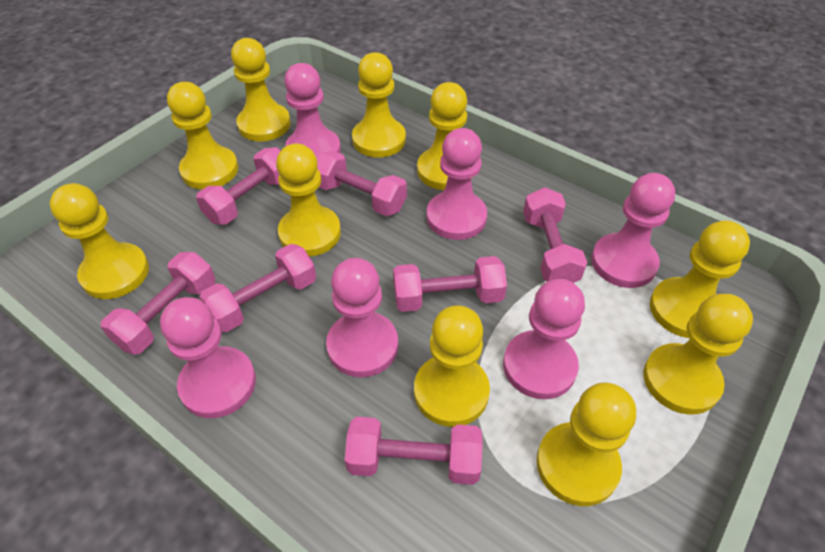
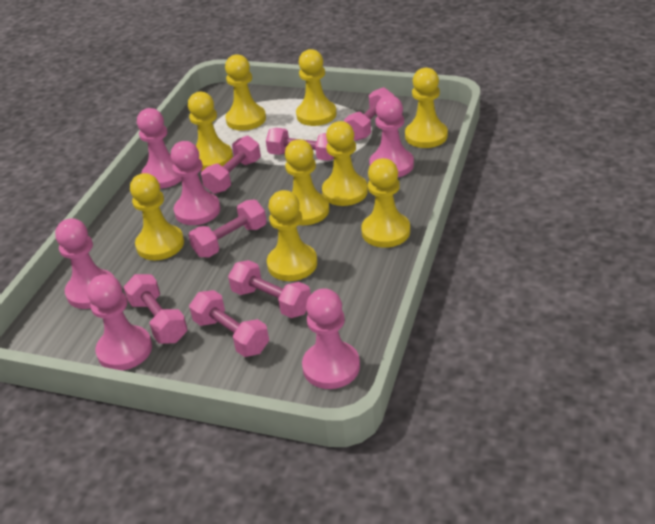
yellow pawn: [50,183,149,299] [167,82,238,189] [231,38,291,142] [276,143,341,257] [352,52,406,158] [414,306,490,427] [417,82,467,190] [536,383,636,506] [643,294,753,415] [650,220,750,338] = 10 -> [130,173,184,260] [188,92,233,171] [225,54,266,131] [267,190,317,281] [285,139,329,225] [296,49,337,126] [322,121,368,206] [361,158,410,248] [405,68,448,148] = 9

